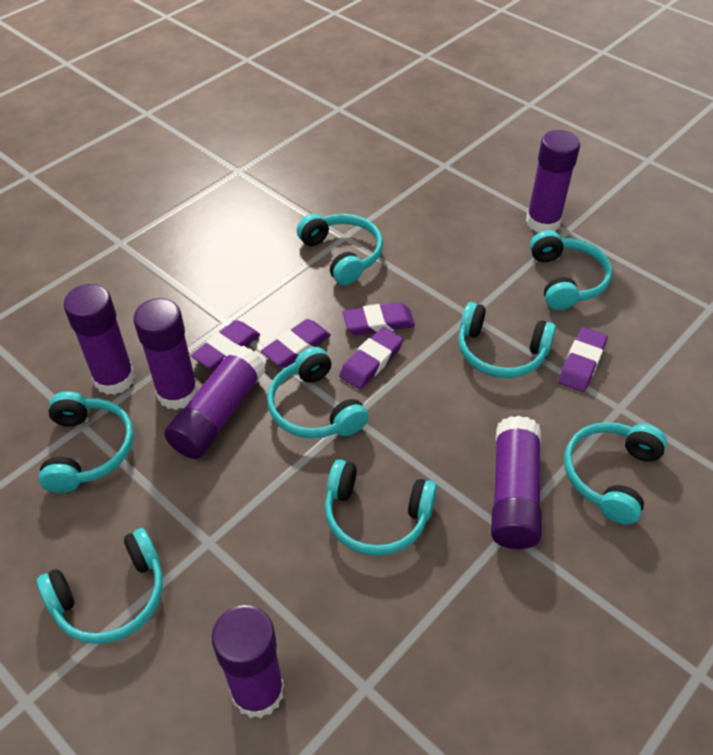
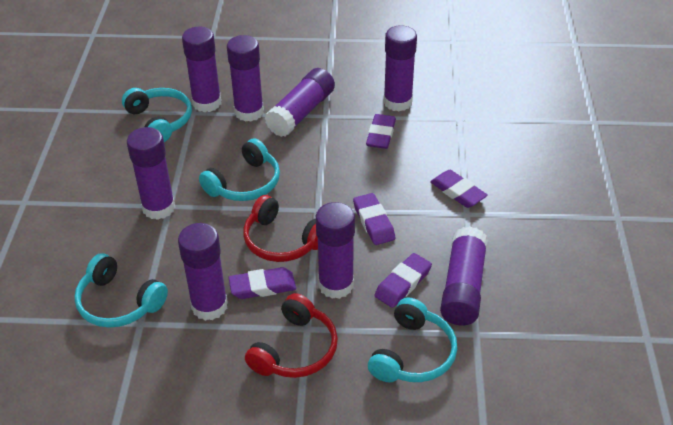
purple glue stick: [64,284,135,395] [134,298,198,410] [164,345,266,459] [211,605,284,718] [491,416,541,549] [526,130,580,232] = 6 -> [127,127,175,220] [178,223,228,321] [182,27,221,112] [227,35,264,122] [265,68,335,137] [316,202,355,299] [383,25,417,112] [440,226,488,325] = 8
red headphones: none = 0 -> [243,195,318,262] [245,293,338,378] = 2
turquoise headphones: [37,528,163,644] [38,391,134,493] [267,347,369,438] [297,214,383,285] [325,459,437,556] [458,302,556,378] [530,230,612,310] [564,422,667,525] = 8 -> [74,253,168,328] [122,88,192,142] [199,138,280,201] [368,298,457,382] = 4

